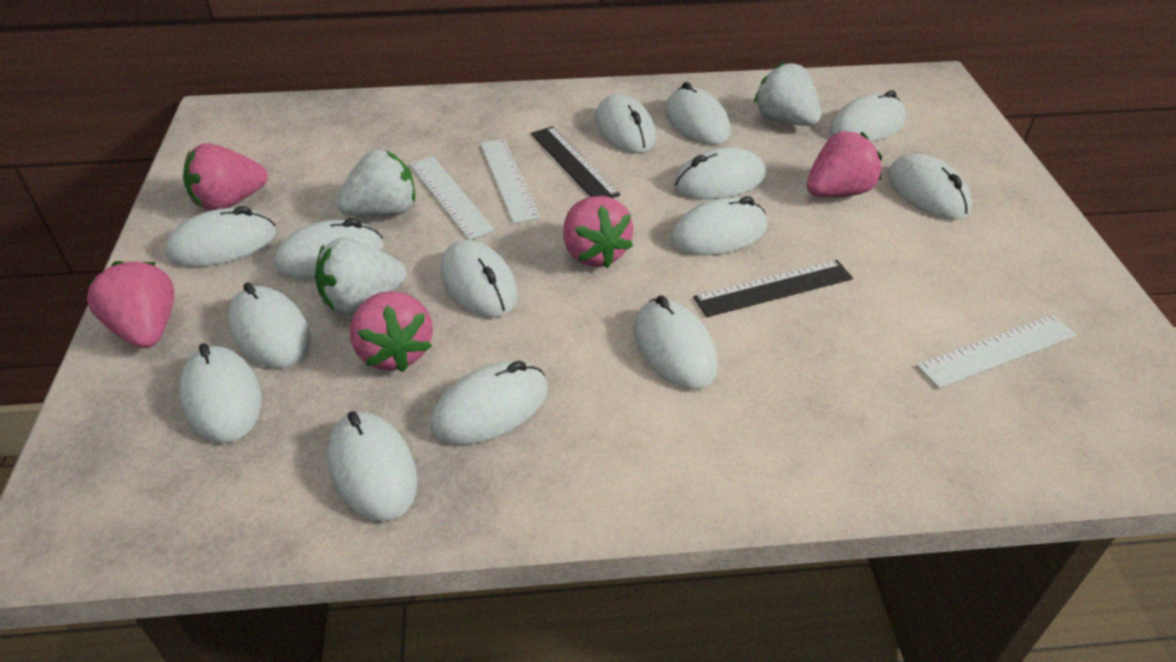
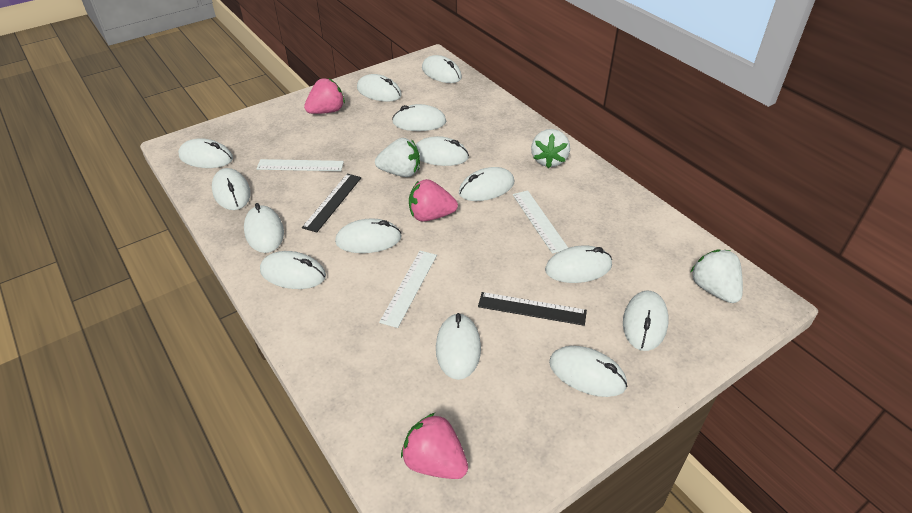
pink strawberry: [87,261,174,348] [183,143,268,211] [350,291,433,372] [563,196,633,268] [807,131,882,197] = 5 -> [304,79,345,114] [401,413,468,479] [409,179,458,222] = 3

